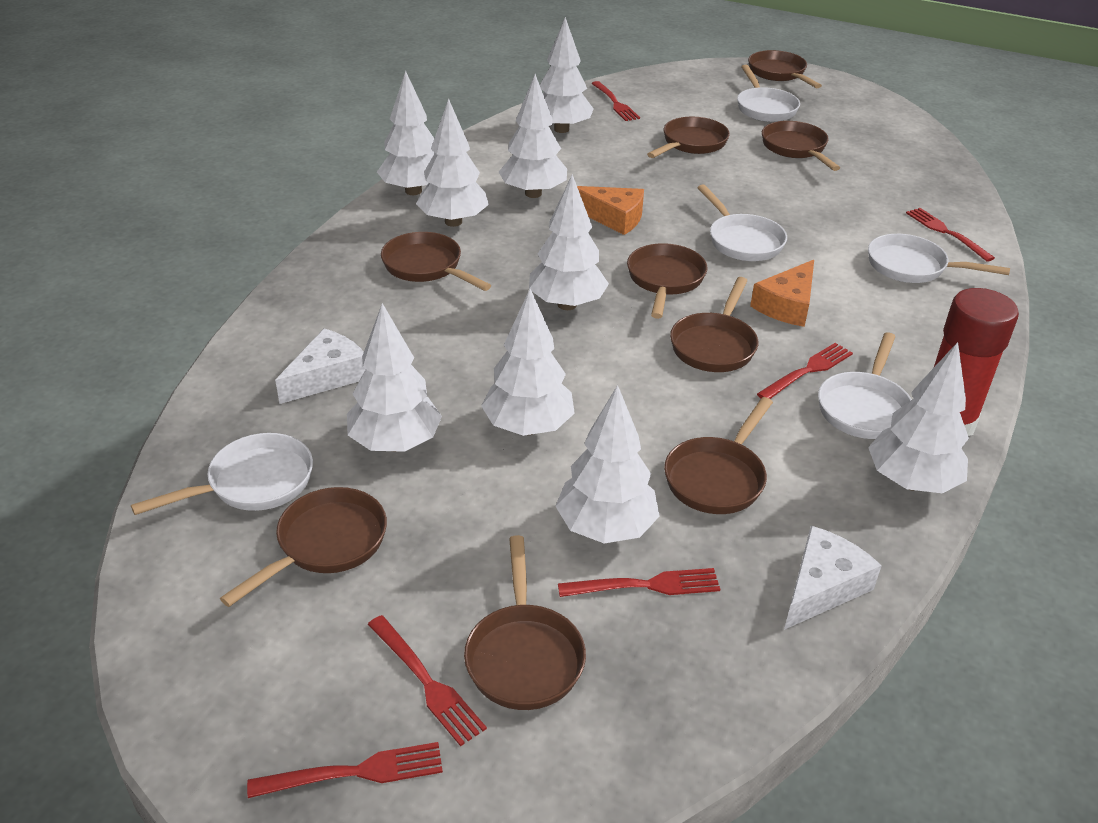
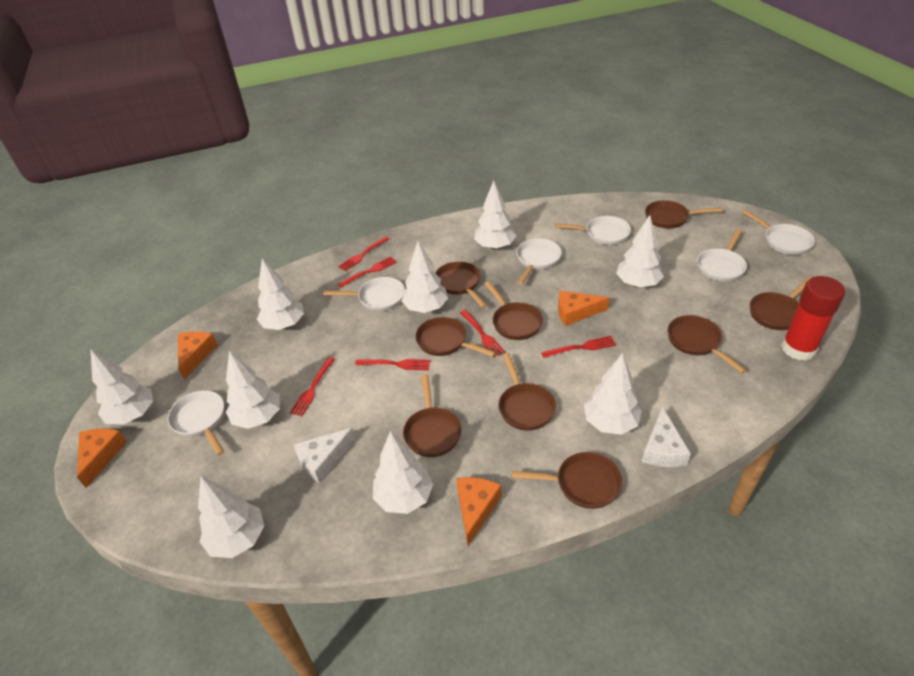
orange cheese: [577,186,644,235] [750,260,814,327] = 2 -> [77,428,127,488] [178,332,217,379] [456,477,502,546] [558,291,609,326] = 4
white pan: [131,433,313,515] [697,185,787,261] [737,65,800,122] [818,332,912,439] [868,234,1010,283] = 5 -> [167,390,224,456] [323,277,405,311] [516,238,562,284] [555,216,631,245] [697,229,747,282] [742,210,815,255] = 6

